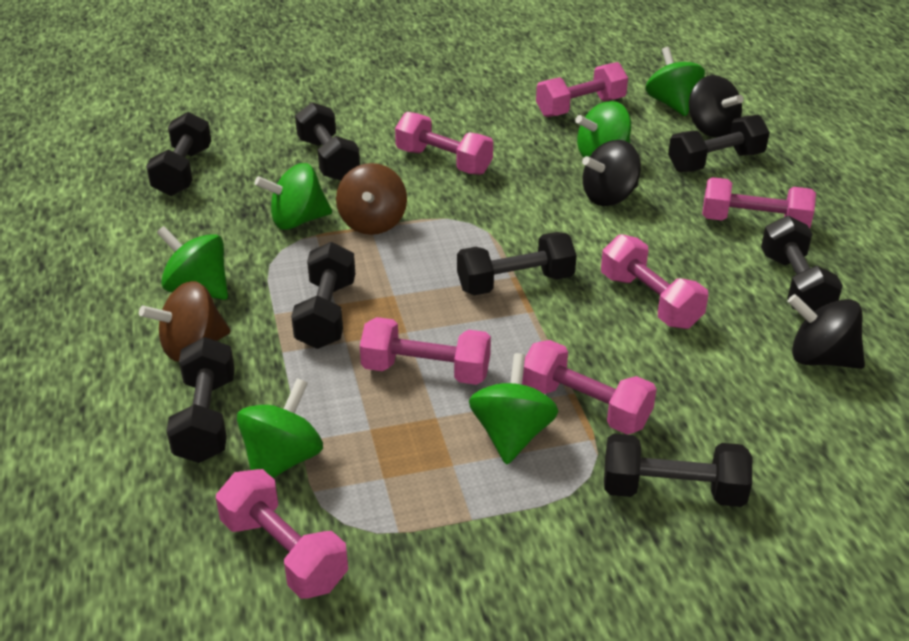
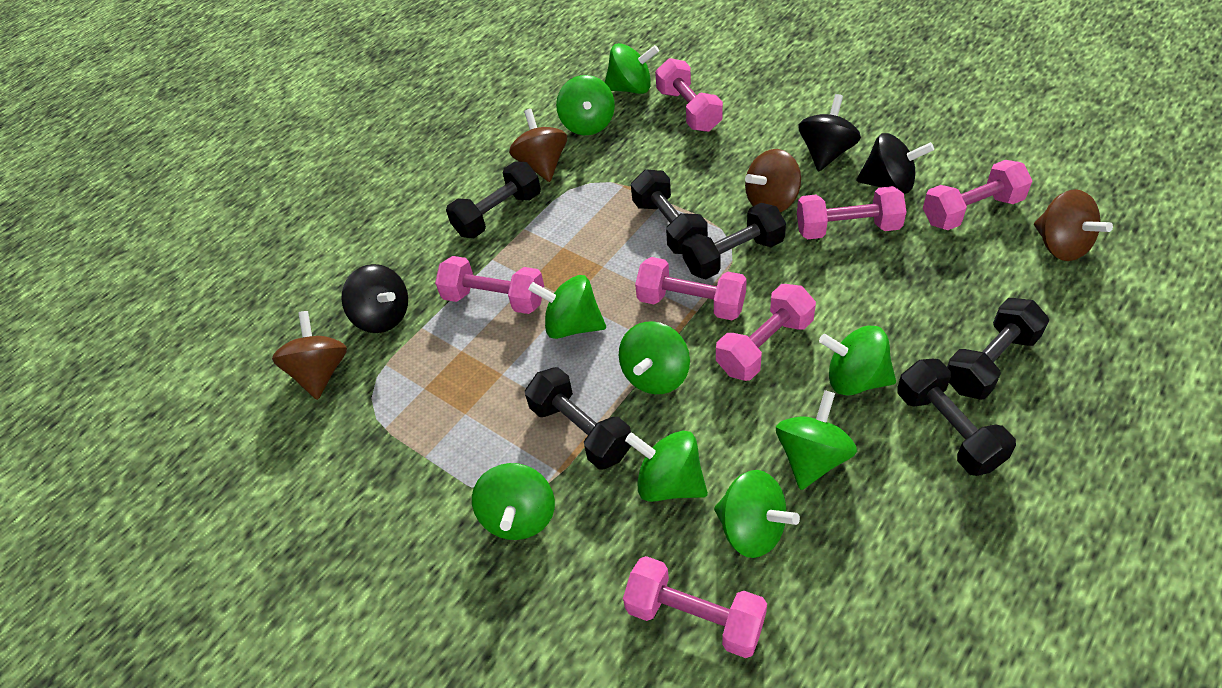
black dumbbell: [146,112,211,196] [167,337,235,463] [291,242,355,349] [295,102,360,181] [457,232,577,295] [604,434,752,507] [668,115,770,172] [761,216,843,311] = 8 -> [446,162,541,238] [525,367,631,469] [631,169,708,254] [682,203,786,279] [897,359,1016,476] [947,298,1049,399] = 6
brown spinning top: [139,281,231,362] [336,163,407,235] = 2 -> [272,311,347,400] [509,109,567,182] [745,149,801,213] [1034,189,1113,261] = 4
green spinning top: [157,226,228,300] [237,378,323,478] [255,163,332,230] [469,353,559,465] [575,101,631,158] [646,47,705,116] = 6 -> [472,463,555,540] [528,275,606,339] [556,75,615,135] [605,43,659,94] [619,321,690,394] [625,431,708,502] [714,470,800,558] [776,390,857,490] [819,325,896,396] = 9

